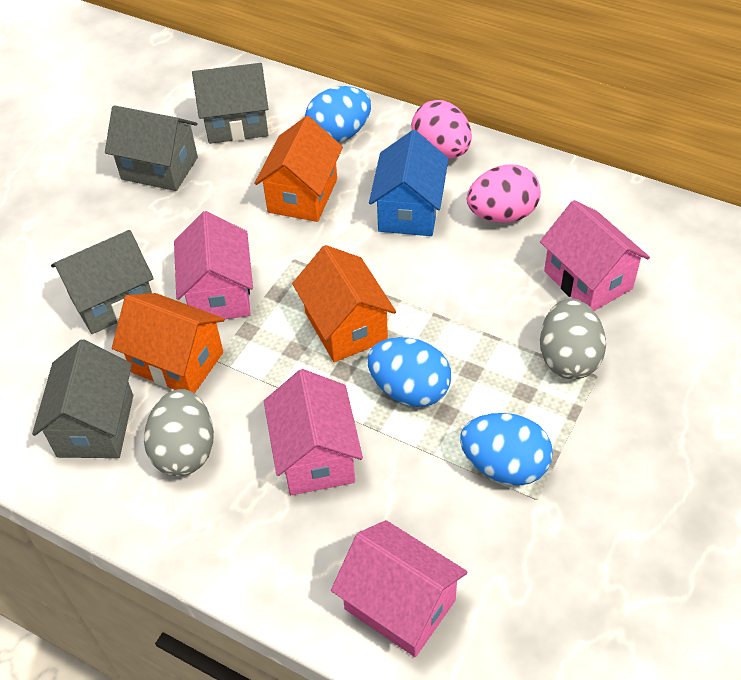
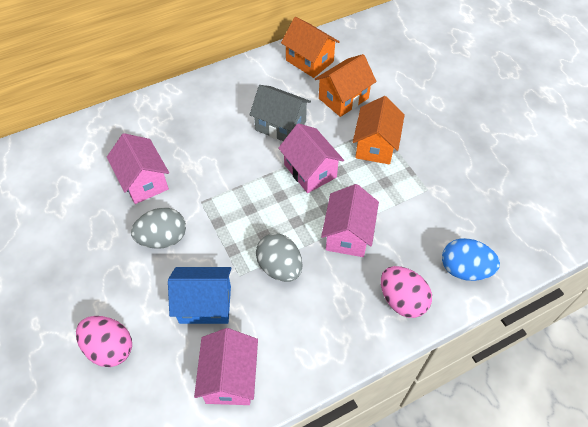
blue egg: [305,86,371,142] [367,337,451,407] [460,413,553,486] = 3 -> [442,238,500,281] = 1
grey house: [32,339,133,458] [51,230,154,334] [105,105,198,191] [192,63,268,144] = 4 -> [250,85,311,141] = 1

